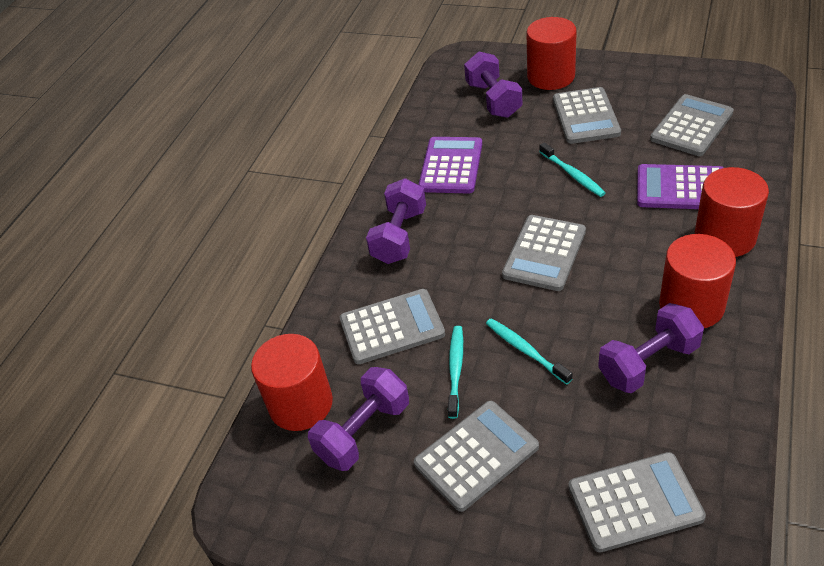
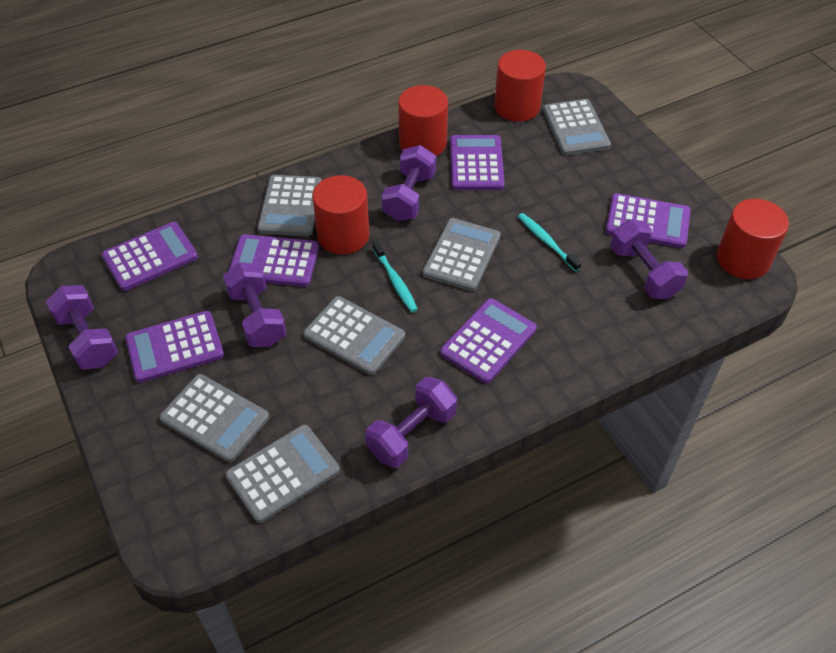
purple calculator: [418,137,482,194] [637,164,724,209] = 2 -> [102,222,198,291] [125,311,224,383] [229,234,319,287] [440,298,537,384] [450,135,505,190] [605,193,691,248] = 6
purple dumbbell: [308,367,409,471] [366,178,426,264] [464,52,523,118] [598,303,704,393] = 4 -> [46,285,118,370] [223,262,286,347] [365,377,457,468] [382,145,436,221] [610,219,688,299] = 5
turquoise toothbrush: [448,326,463,419] [486,318,572,385] [539,142,606,197] = 3 -> [372,241,418,312] [518,213,582,272] = 2

